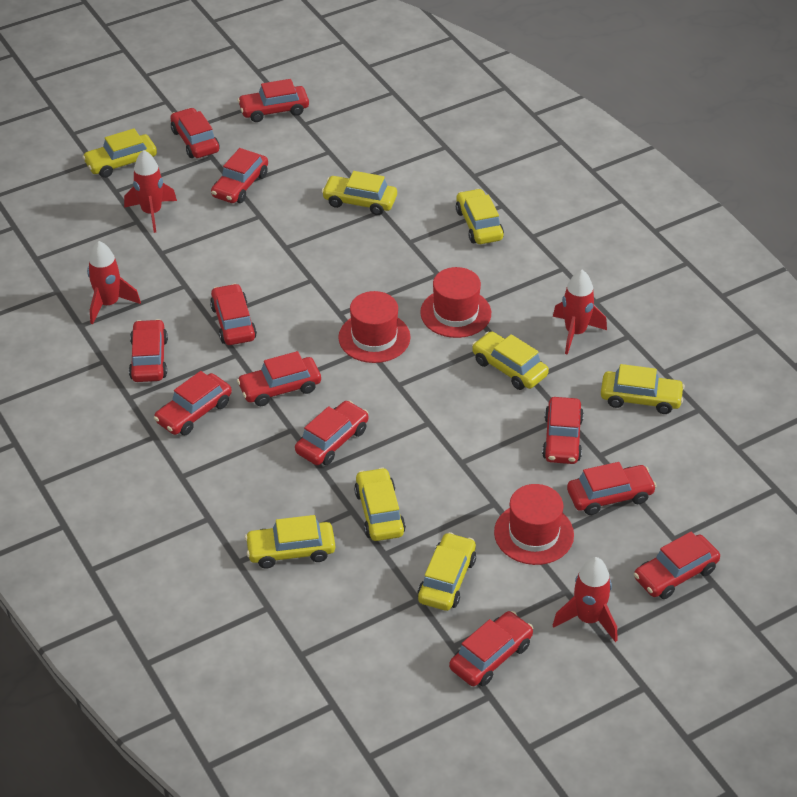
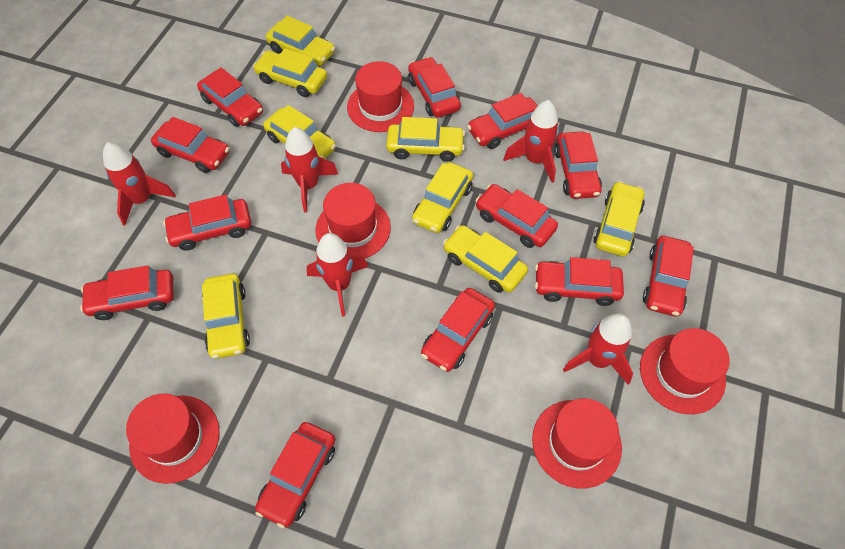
red hat: [338,291,411,363] [420,267,491,338] [494,484,574,565] = 3 -> [126,394,220,484] [315,183,391,258] [347,61,414,132] [532,398,622,488] [640,328,730,414] = 5
red rocket: [87,241,141,324] [124,150,177,233] [553,270,607,355] [553,557,617,642] = 4 -> [103,142,176,226] [281,127,338,212] [307,233,368,317] [503,100,559,183] [563,313,633,385] = 5

